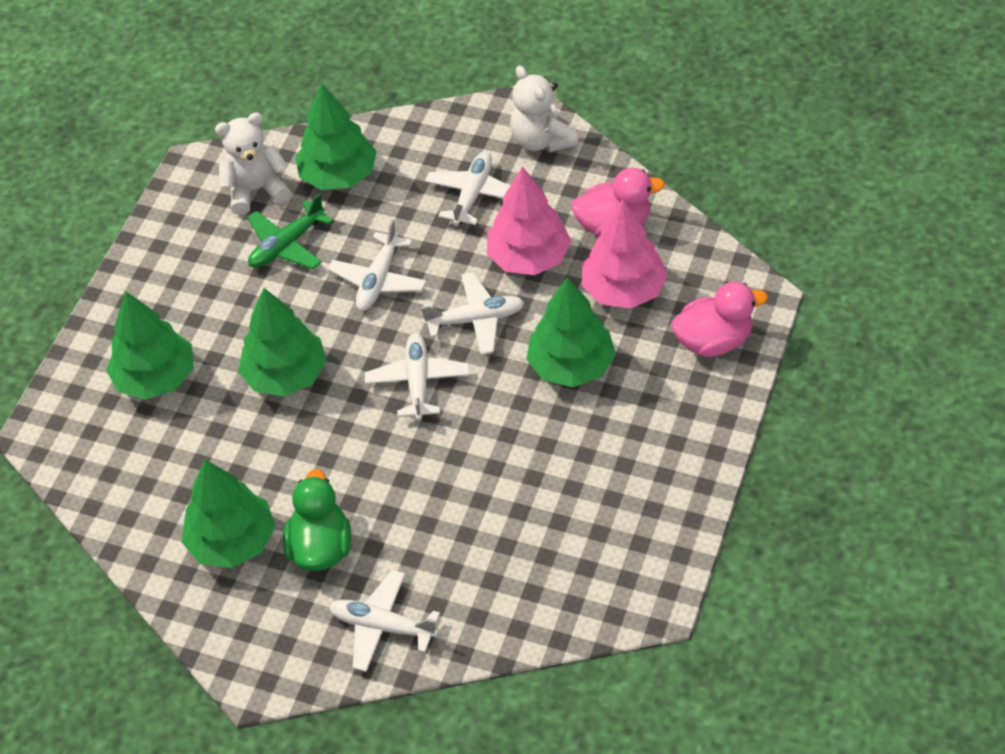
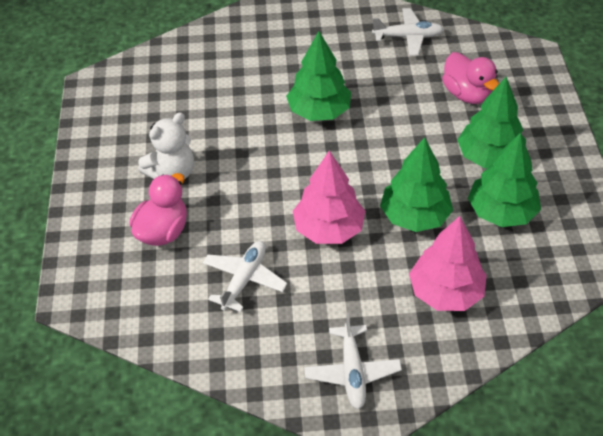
green duck: [283,469,351,571] = 1 -> none = 0
green plane: [247,193,333,270] = 1 -> none = 0
green tree: [106,291,194,400] [181,460,275,568] [238,288,327,397] [295,83,377,190] [526,277,616,387] = 5 -> [286,31,351,121] [380,137,453,232] [457,77,526,168] [468,133,541,227] = 4
white plane: [328,219,427,311] [329,570,440,672] [365,333,470,420] [421,272,525,355] [425,152,510,226] = 5 -> [203,241,287,312] [304,313,402,409] [372,8,444,56] = 3
white teddy bear: [215,112,291,215] [510,65,578,153] = 2 -> [138,112,194,179] = 1

